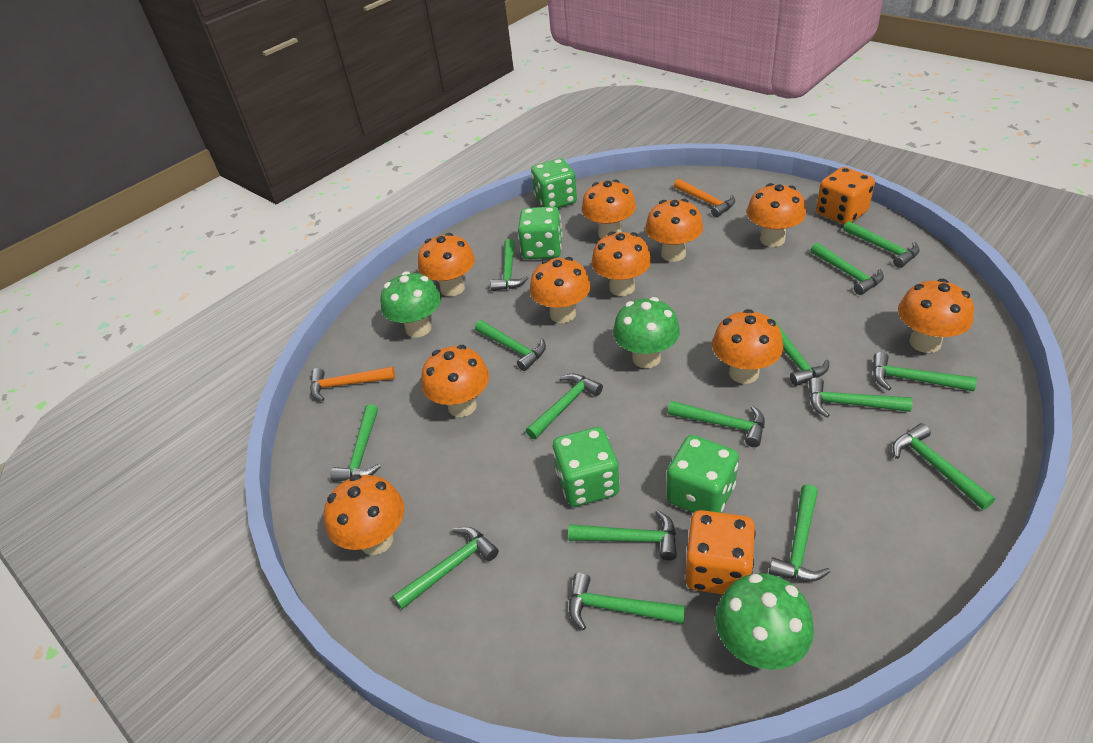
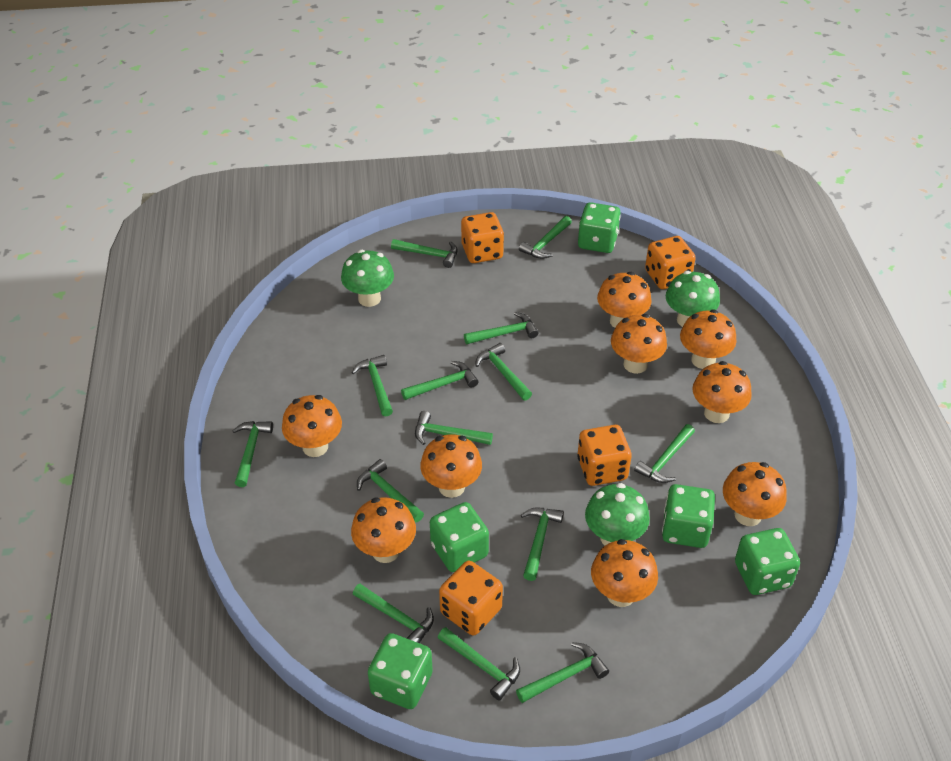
green dice: [518,207,562,259] [531,158,577,208] [553,427,620,507] [666,435,739,513] = 4 -> [368,633,433,709] [430,502,489,572] [578,202,621,253] [662,484,715,548] [735,528,800,595] = 5
green hammer: [331,404,381,482] [393,527,499,609] [475,320,546,371] [490,239,528,291] [526,373,603,439] [568,510,677,560] [569,573,685,630] [668,401,765,447] [769,484,830,581] [771,318,830,386] [809,377,913,417] [810,243,884,295] [843,221,920,268] [873,352,977,392] [893,423,995,510] = 15 -> [232,421,273,487] [351,355,393,416] [353,584,434,643] [357,459,424,523] [391,239,458,268] [401,361,478,400] [415,411,493,445] [438,627,520,700] [464,312,538,344] [475,343,532,401] [516,642,609,703] [519,216,572,259] [521,508,564,581] [634,424,695,483] = 14
orange dice: [685,510,756,595] [816,167,875,225] = 2 -> [439,561,503,635] [461,212,504,263] [577,425,632,486] [645,236,696,289] = 4
orange hammer: [310,366,395,401] [674,179,735,217] = 2 -> none = 0
orange mushroom: [324,474,404,555] [418,233,475,297] [421,345,489,417] [530,257,591,323] [581,180,636,239] [591,232,651,296] [645,199,703,262] [712,309,783,384] [747,183,806,247] [898,279,974,353] = 10 -> [282,395,342,457] [351,497,416,563] [420,434,482,498] [591,539,658,607] [597,272,652,328] [611,314,667,374] [680,310,736,369] [693,361,752,423] [723,462,787,526] = 9

